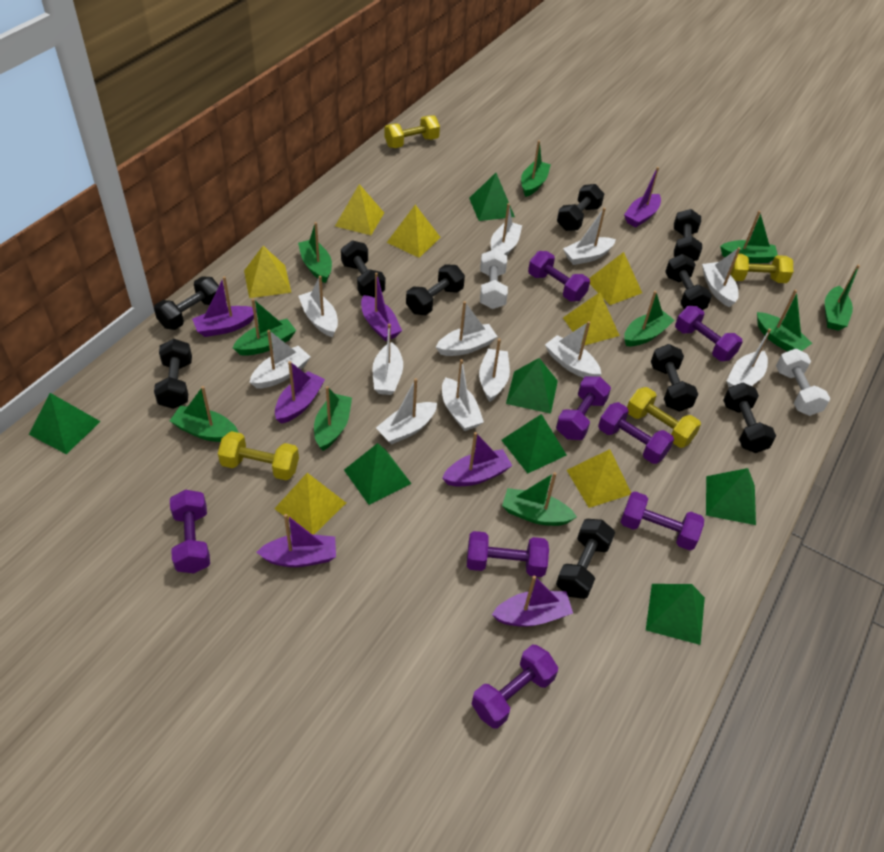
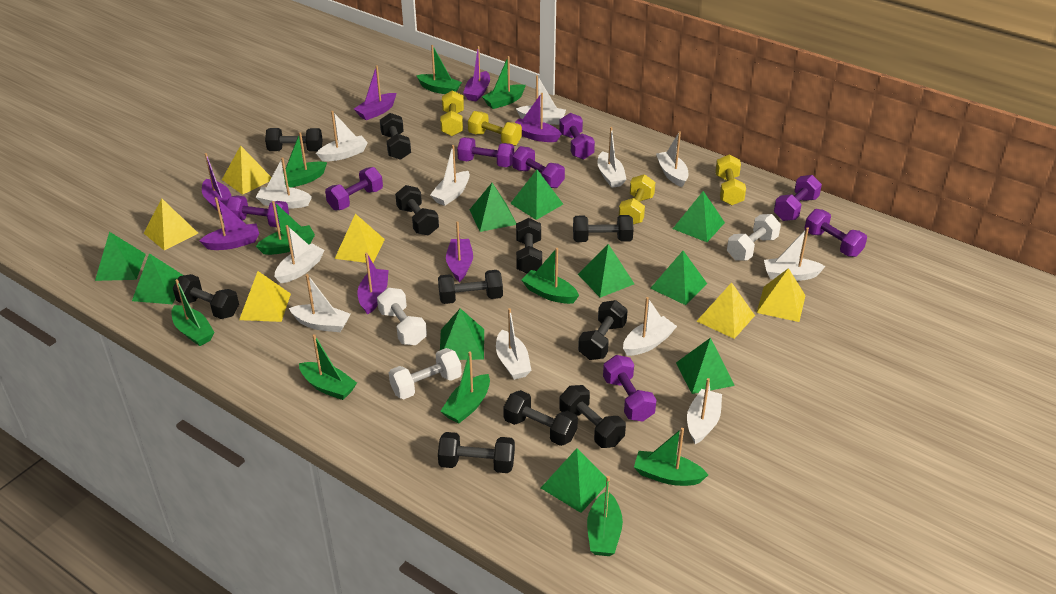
black dumbbell: [154,276,219,330] [154,339,192,409] [341,240,385,298] [406,264,465,315] [556,519,615,599] [557,184,604,231] [651,344,698,412] [665,254,712,310] [674,209,702,261] [723,382,776,453] = 10 -> [173,274,239,319] [265,128,323,151] [380,113,411,160] [395,185,439,235] [438,270,503,304] [438,432,515,473] [503,390,578,446] [516,218,542,274] [559,385,626,448] [573,215,634,242] [578,300,628,360] = 11
green pyramid: [29,393,101,454] [344,443,412,505] [469,173,515,221] [502,414,567,473] [506,358,558,414] [646,584,705,645] [706,468,756,525] = 7 -> [95,232,146,281] [132,253,183,304] [440,308,484,360] [470,183,516,232] [510,170,563,220] [541,448,607,513] [578,244,634,298] [650,251,707,305] [673,191,725,242] [676,338,735,394] = 10
white dumbbell: [480,249,508,309] [776,349,830,416] = 2 -> [377,288,427,345] [389,348,462,399] [727,214,781,261] = 3
yellow pyramid: [244,246,291,298] [274,473,346,535] [335,184,384,235] [387,205,441,258] [563,292,620,346] [567,449,631,508] [589,252,642,305] = 7 -> [144,198,198,251] [222,145,272,195] [239,271,291,322] [335,214,385,263] [697,282,755,339] [757,268,806,322] = 6

